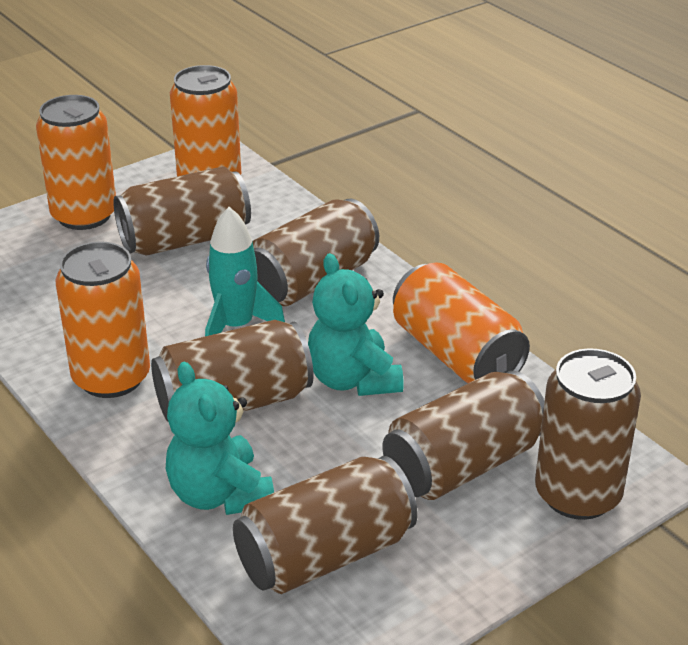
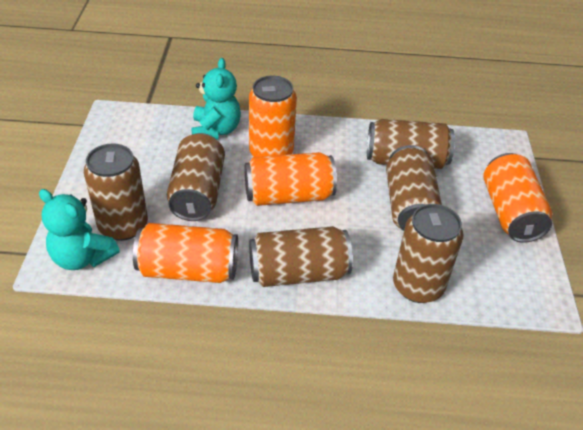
turquoise rocket: [205,207,285,336] = 1 -> none = 0

